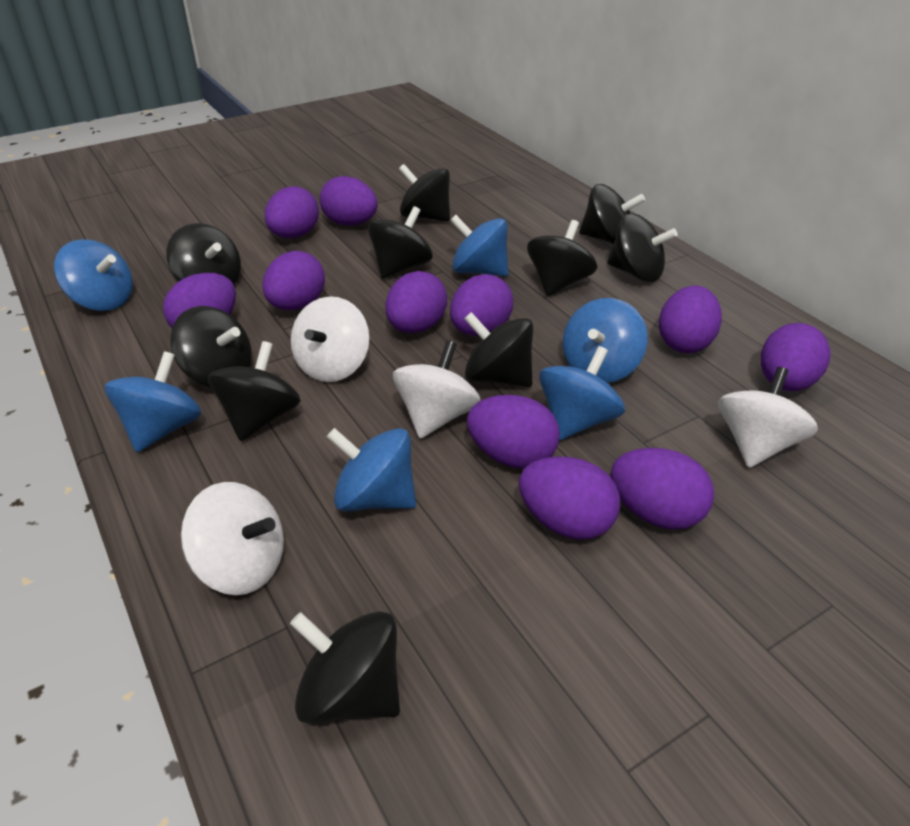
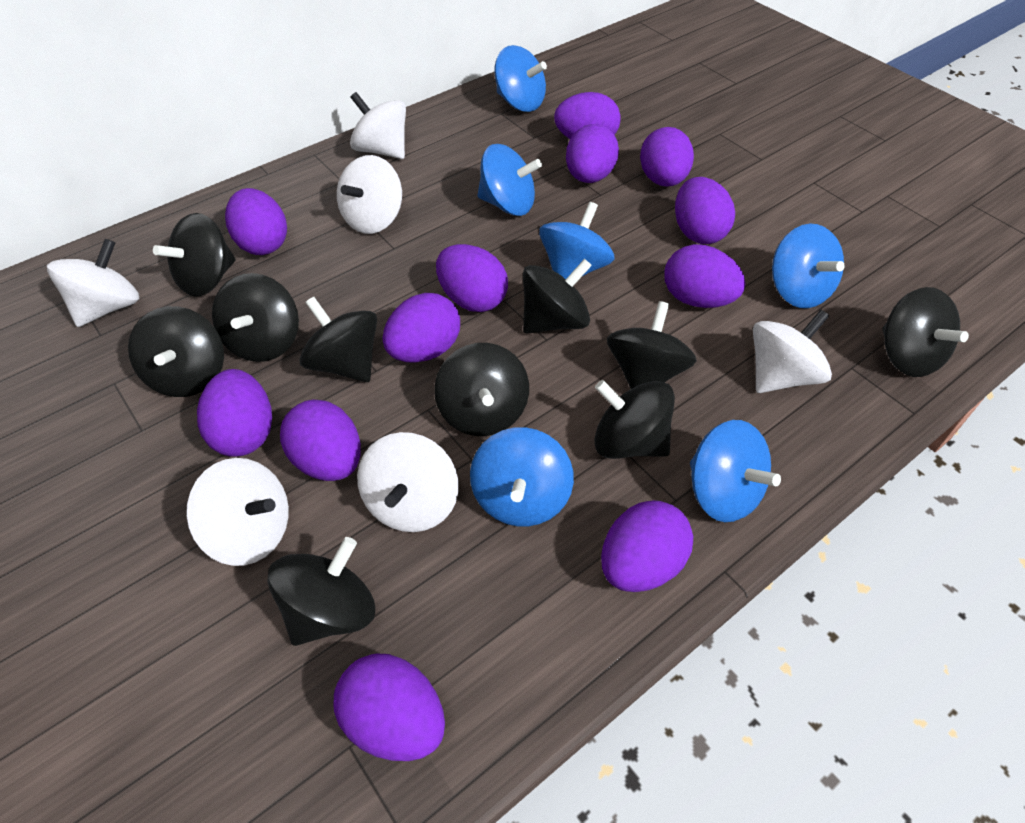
purple egg: [163,273,236,328] [262,251,325,310] [264,186,319,238] [320,176,378,225] [385,271,447,333] [450,274,513,336] [467,395,560,469] [519,456,621,540] [611,448,714,530] [659,285,722,353] [761,323,831,391] = 11 -> [197,369,272,457] [225,188,287,255] [280,399,361,481] [334,654,445,761] [383,293,460,363] [436,244,508,312] [554,92,621,139] [566,124,619,183] [601,500,693,592] [640,127,694,187] [664,244,746,308] [675,177,735,244] = 12
white spinning top: [181,482,284,595] [291,296,369,382] [393,341,481,439] [718,367,818,468] = 4 -> [47,239,139,327] [186,458,289,566] [337,155,402,234] [350,92,406,159] [357,432,458,532] [753,310,832,393] = 6

